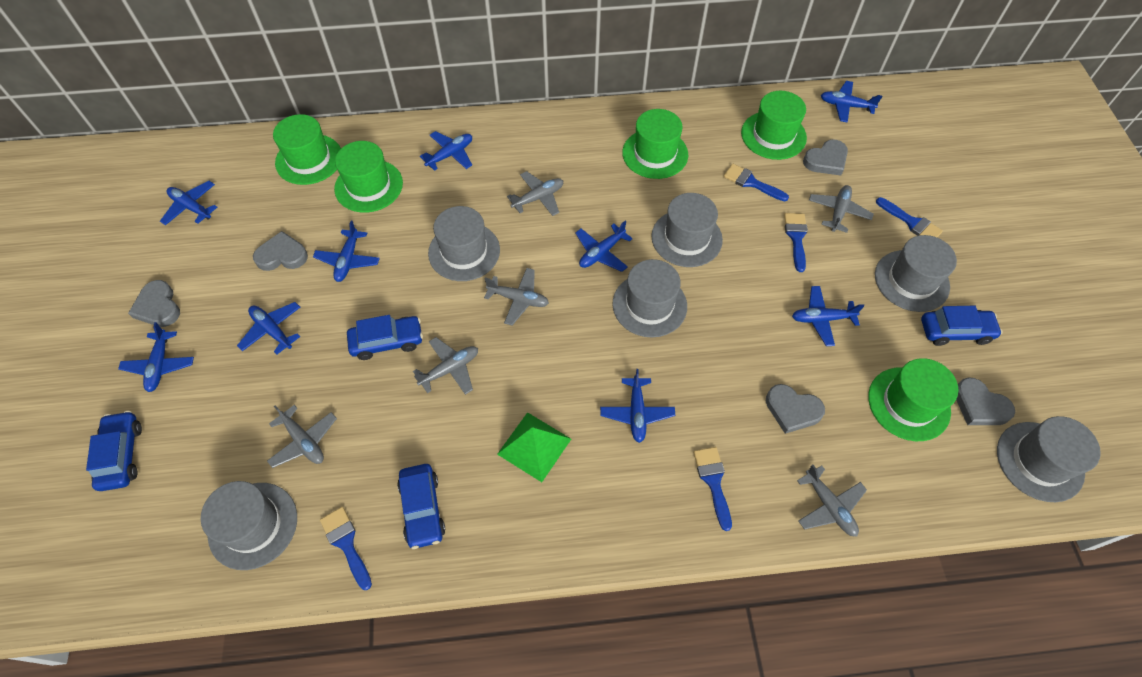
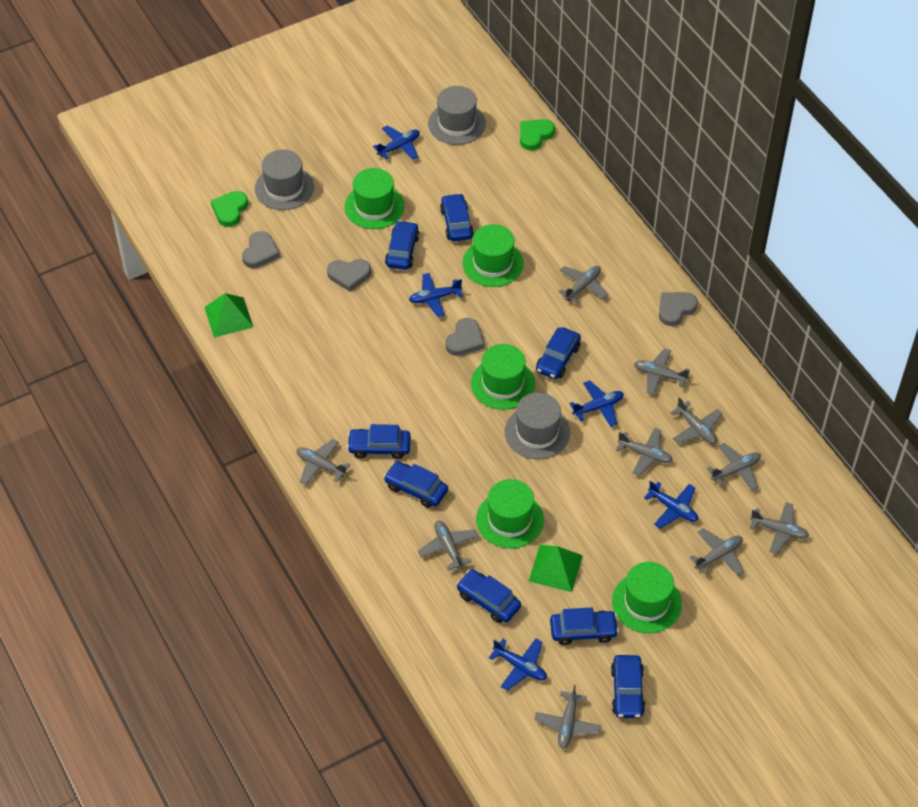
blue brush: [320,507,372,590] [693,447,732,531] [723,164,789,201] [784,213,808,272] [876,197,943,237] = 5 -> none = 0
blue car: [86,411,142,491] [347,315,423,360] [397,464,445,549] [921,306,1002,346] = 4 -> [347,424,411,459] [384,461,448,508] [385,220,420,270] [440,193,474,242] [456,569,521,623] [536,327,581,379] [550,607,619,645] [611,655,645,718] = 8
blue plane: [118,322,194,392] [160,181,217,225] [237,302,300,354] [313,220,380,282] [420,131,472,171] [575,221,633,272] [600,369,675,443] [792,286,864,346] [821,81,882,123] = 9 -> [373,125,420,160] [409,273,463,317] [489,638,547,691] [570,380,624,427] [644,481,698,529] = 5
green heart: none = 0 -> [211,191,248,227] [520,119,555,150] = 2
green pyramid: [497,412,571,482] = 1 -> [204,293,254,338] [529,545,583,592] = 2
grey hat: [201,481,297,570] [428,206,500,281] [612,259,687,338] [652,193,723,267] [875,235,957,312] [997,416,1101,502] = 6 -> [255,149,314,210] [428,86,486,145] [505,392,570,460] = 3
grey heart: [128,280,180,327] [253,231,308,271] [766,384,825,434] [803,140,848,176] [956,377,1015,425] = 5 -> [242,231,280,268] [327,259,371,292] [445,318,484,356] [659,292,698,326] = 4
grey plane: [267,405,337,468] [413,337,478,395] [484,268,549,325] [507,171,563,216] [797,464,867,536] [809,185,874,233] = 6 -> [297,439,350,485] [418,521,478,571] [534,685,601,749] [558,266,609,303] [616,428,673,476] [634,349,690,395] [670,397,723,444] [690,528,744,576] [707,443,761,490] [750,502,809,554] = 10

